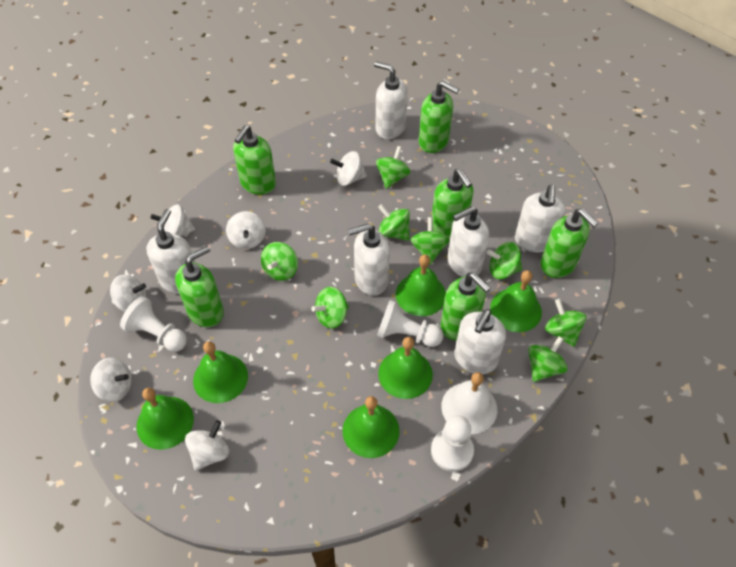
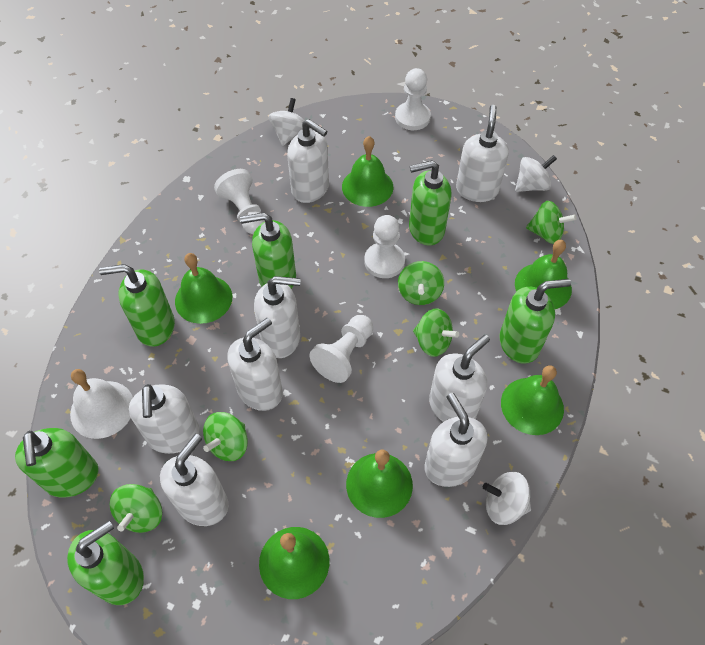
green spinning top: [261,242,298,281] [311,287,349,329] [376,146,411,189] [378,204,410,241] [411,217,450,264] [486,242,523,279] [528,336,568,382] [545,299,587,347] = 8 -> [110,484,162,533] [203,412,248,461] [398,261,444,305] [413,308,459,357] [526,201,577,244] = 5
white pawn: [120,296,187,352] [377,300,444,347] [431,415,474,472] = 3 -> [214,169,265,234] [309,315,373,383] [364,215,405,278] [395,68,431,130] = 4
white soap dispenser: [146,209,195,294] [348,223,390,296] [374,61,408,139] [447,206,489,277] [454,309,506,375] [515,185,566,252] = 6 -> [129,384,200,454] [160,434,228,526] [227,318,283,411] [254,276,301,358] [287,119,329,203] [424,393,487,487] [429,335,490,422] [456,105,509,202] = 8
white spinning top: [90,357,132,402] [110,275,146,312] [151,204,195,236] [185,420,229,471] [226,211,265,249] [330,151,367,186] = 6 -> [269,98,305,146] [483,472,531,525] [515,155,557,192] = 3

